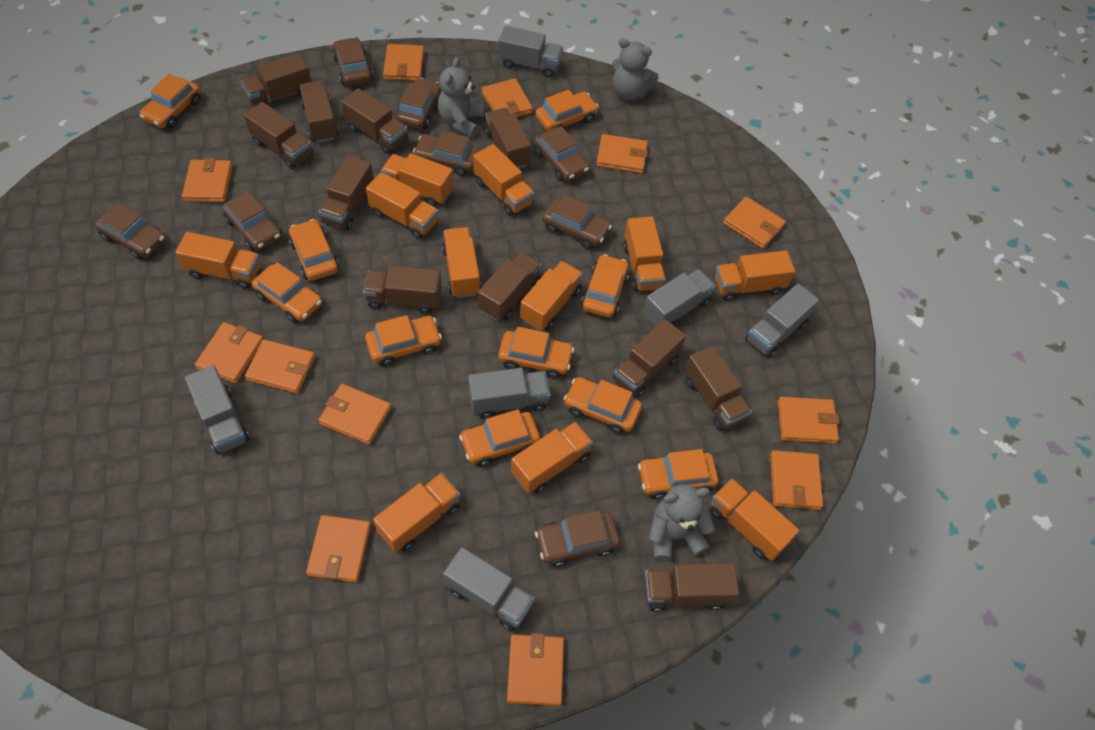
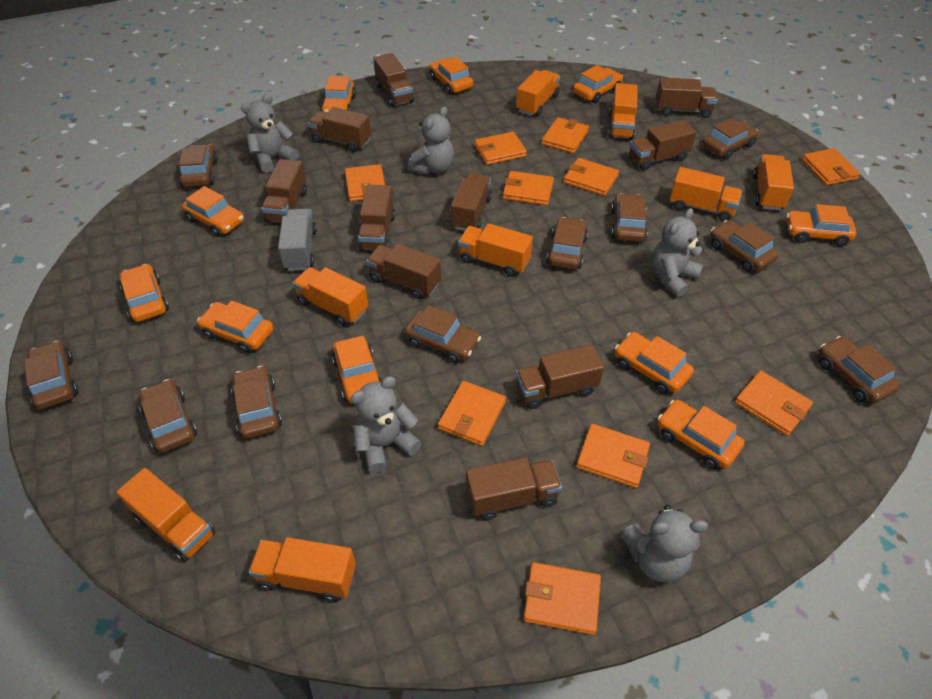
brown car: [95,202,166,260] [222,191,282,251] [332,37,373,86] [396,78,441,129] [413,131,480,176] [534,126,589,181] [535,510,620,567] [542,195,612,249] = 8 -> [24,341,78,409] [139,379,197,453] [179,144,218,187] [231,366,282,439] [405,305,481,363] [546,217,588,269] [611,193,648,242] [703,118,759,160] [710,220,778,272] [819,336,900,404] = 10
brown truck: [241,53,312,107] [244,102,313,169] [300,81,339,143] [319,156,374,231] [341,88,408,154] [363,265,441,314] [478,252,542,321] [485,108,531,169] [613,319,686,398] [644,563,739,612] [685,346,752,431] = 11 -> [261,159,307,223] [308,107,371,152] [358,185,395,251] [366,243,441,299] [373,53,414,107] [451,173,492,231] [466,457,562,520] [516,345,604,409] [629,120,697,171] [656,77,718,118] = 10
grey teddy bear: [438,57,484,138] [612,38,659,100] [649,484,715,561] = 3 -> [241,94,298,173] [350,376,422,473] [408,106,454,175] [621,505,708,582] [651,208,703,297] = 5
grey truck: [185,365,250,454] [443,547,535,631] [468,368,551,419] [498,26,563,77] [643,269,716,327] [745,283,819,358] = 6 -> [278,209,317,271] = 1
orange truck: [175,232,261,289] [366,172,438,239] [373,473,460,553] [381,153,453,207] [442,227,481,298] [473,144,534,216] [511,422,593,493] [520,261,583,331] [623,216,666,292] [710,479,799,561] [715,250,795,301] = 11 -> [117,468,216,562] [249,537,356,602] [293,267,369,326] [458,223,533,277] [516,70,560,116] [608,83,638,140] [670,167,742,222] [753,154,794,211] = 8
orange wallet: [182,158,233,202] [195,322,263,383] [245,339,315,394] [306,515,371,583] [318,384,391,445] [383,44,424,81] [482,78,533,117] [507,633,564,706] [596,134,648,173] [723,197,786,249] [770,450,823,510] [778,397,839,444] = 12 -> [345,164,385,202] [438,381,506,446] [475,132,527,165] [503,171,554,205] [523,562,601,635] [542,117,589,153] [564,158,619,196] [576,424,650,488] [735,371,813,436] [802,148,860,185] = 10

